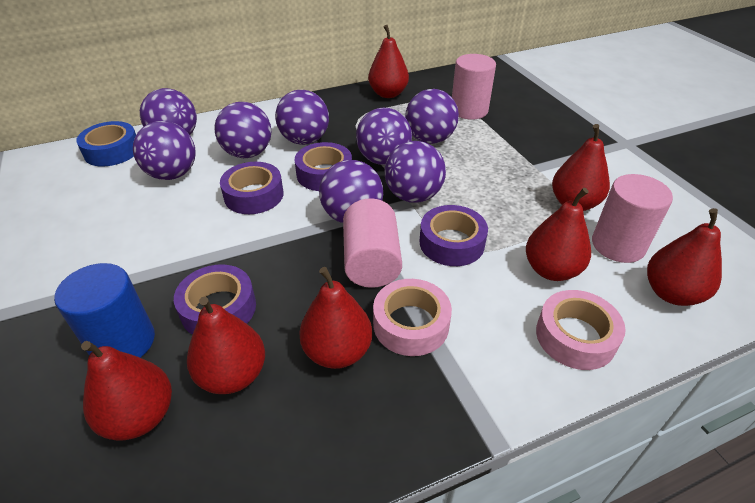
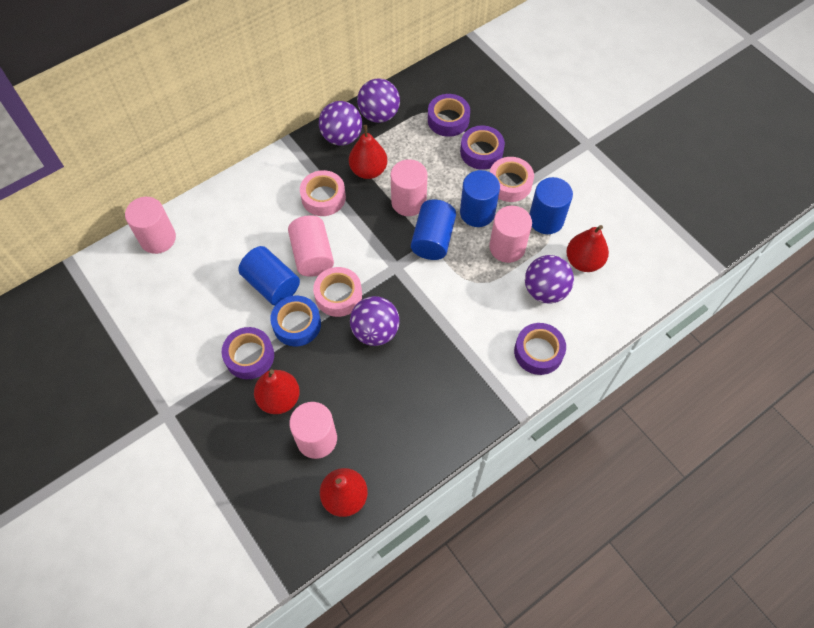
blue cylinder: [54,263,155,358] = 1 -> [238,246,300,306] [411,199,456,260] [460,170,500,227] [529,177,573,234] = 4
pink cylinder: [343,198,402,288] [452,54,496,120] [592,174,673,263] = 3 -> [125,197,176,254] [288,215,334,277] [289,402,337,459] [391,159,427,216] [489,206,532,263] = 5
pink tape: [373,279,452,356] [536,290,626,370] = 2 -> [300,170,346,216] [313,267,362,317] [490,157,534,202] = 3
purple ball: [133,121,196,180] [140,88,197,135] [214,102,271,158] [275,90,329,145] [319,160,383,223] [356,108,412,165] [385,141,446,203] [405,89,459,144] = 8 -> [319,101,362,146] [350,296,399,346] [357,79,400,123] [525,255,574,303] = 4
red pear: [81,341,172,441] [187,297,265,394] [299,267,372,369] [368,25,409,98] [526,188,591,281] [552,124,610,211] [647,208,722,306] = 7 -> [254,369,300,414] [320,468,368,517] [349,125,387,179] [566,225,609,272] = 4

